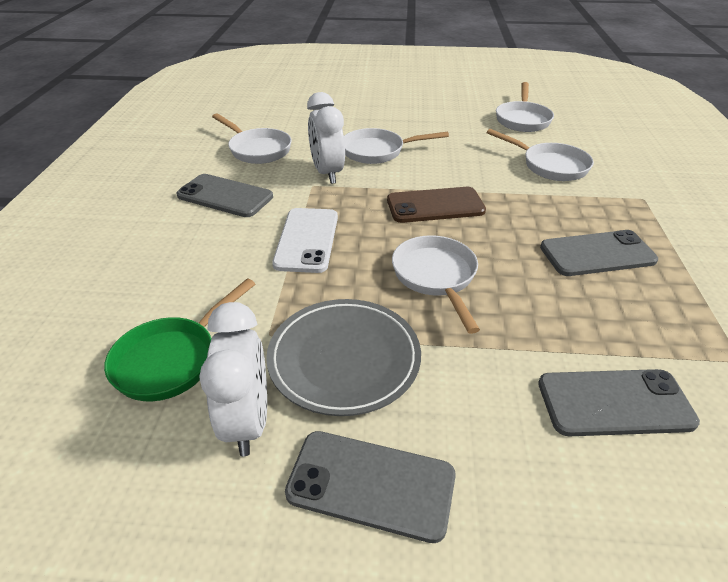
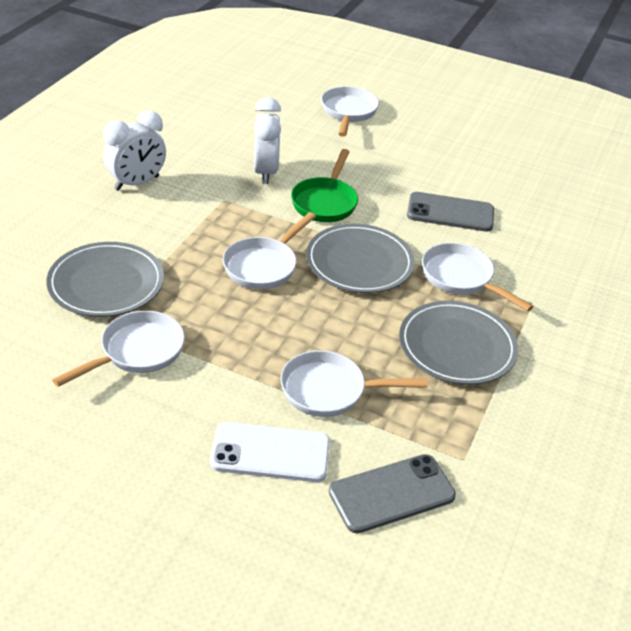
brown phone: [387,187,486,223] = 1 -> none = 0
grey phone: [176,174,273,217] [285,431,456,543] [538,369,700,436] [540,230,658,276] = 4 -> [329,454,456,533] [407,192,494,232] = 2
grey plate: [266,299,421,416] = 1 -> [46,242,164,317] [306,224,415,293] [399,301,518,385] = 3

